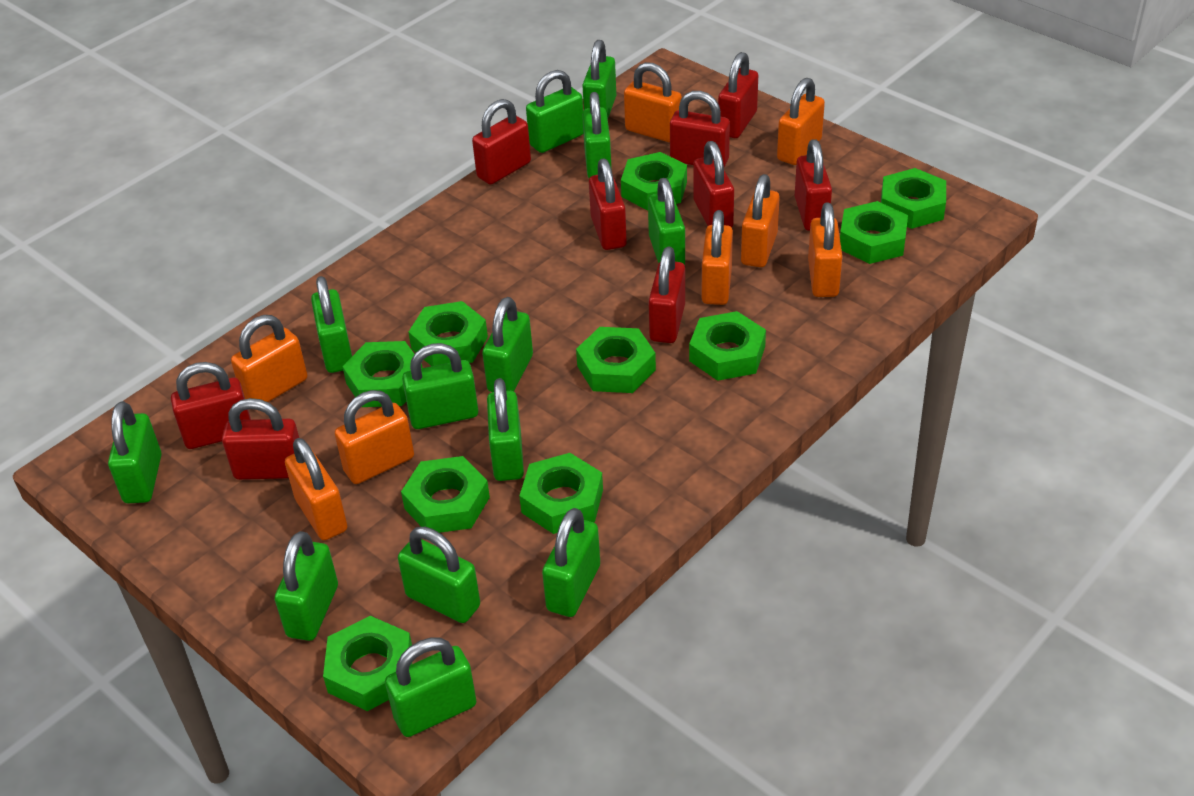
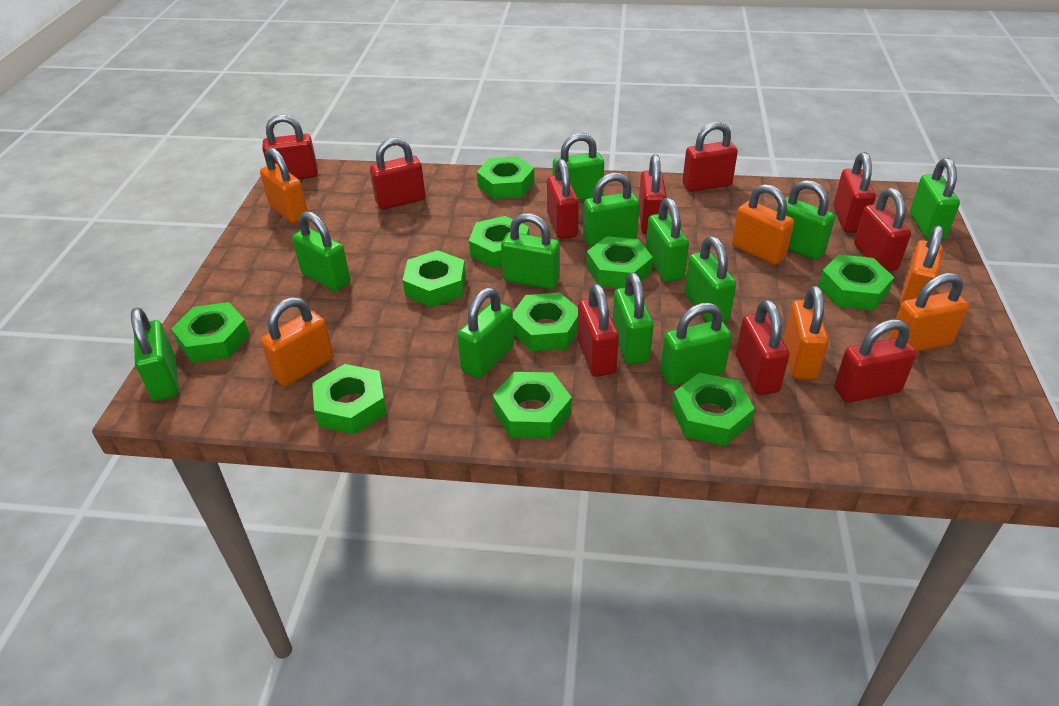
green padlock: [108,401,162,503] [274,531,338,641] [311,276,352,373] [385,638,477,737] [398,527,480,623] [402,343,478,429] [482,297,533,392] [487,378,524,481] [526,70,583,153] [542,508,600,617] [582,40,616,118] [582,92,612,178] [648,178,685,265] = 13 -> [131,308,179,401] [292,211,350,291] [457,287,514,379] [501,213,560,289] [553,133,604,201] [583,173,640,246] [613,272,654,365] [646,198,689,282] [660,303,732,386] [684,236,736,322] [776,180,835,260] [910,158,960,239] = 12
orange padlock: [231,315,307,402] [285,438,347,540] [334,390,414,484] [624,62,682,142] [702,210,733,305] [741,174,780,267] [777,78,825,165] [808,202,843,297] = 8 -> [260,147,308,223] [260,297,334,387] [732,184,794,265] [784,286,829,380] [889,273,969,352] [900,225,943,306] = 6
red padlock: [171,362,251,449] [222,398,299,480] [472,99,531,185] [589,158,627,250] [648,247,685,343] [670,91,730,167] [693,141,734,227] [718,52,758,138] [795,139,832,231] = 9 -> [262,114,318,179] [370,138,425,210] [547,159,579,239] [577,284,619,377] [639,154,667,234] [682,122,738,192] [736,299,790,395] [833,152,876,233] [834,319,917,403] [854,188,911,272] = 10

